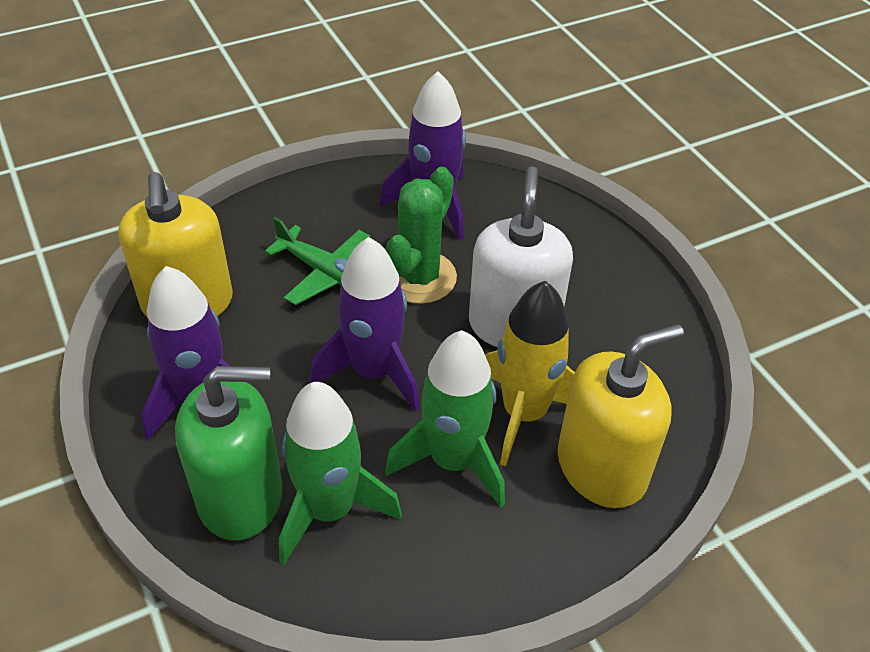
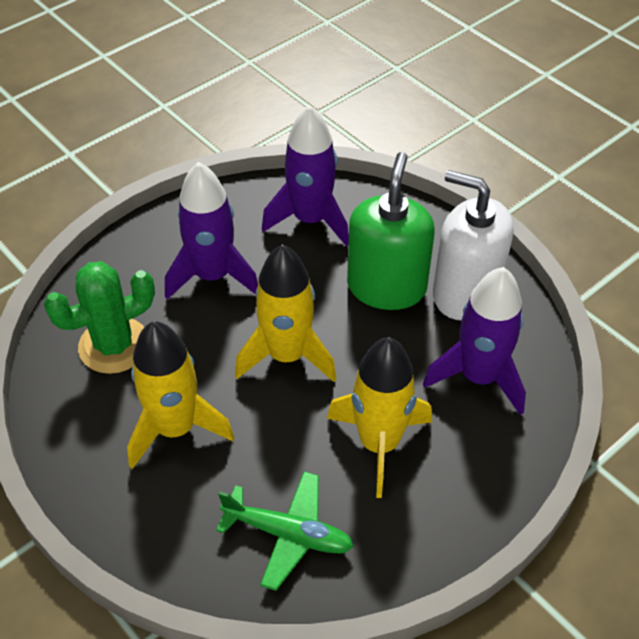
green rocket: [279,382,402,565] [385,330,505,508] = 2 -> none = 0
yellow rocket: [485,281,575,466] = 1 -> [127,321,234,469] [235,244,337,382] [327,337,432,498] = 3
yellow soap dispenser: [118,172,233,316] [558,324,684,508] = 2 -> none = 0

